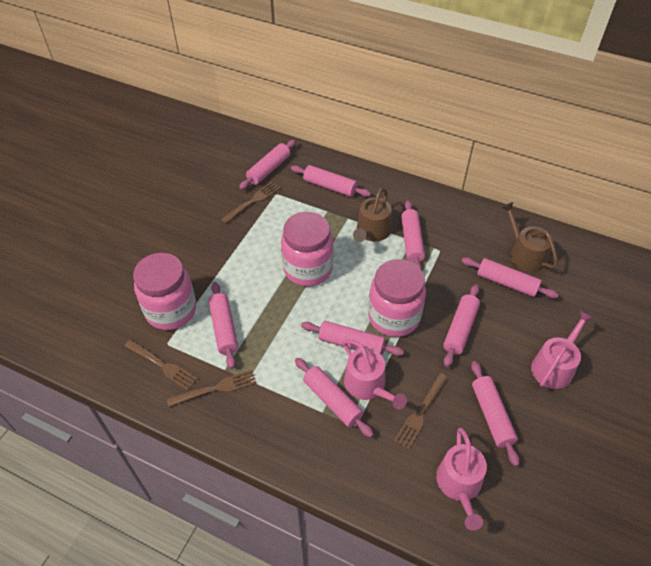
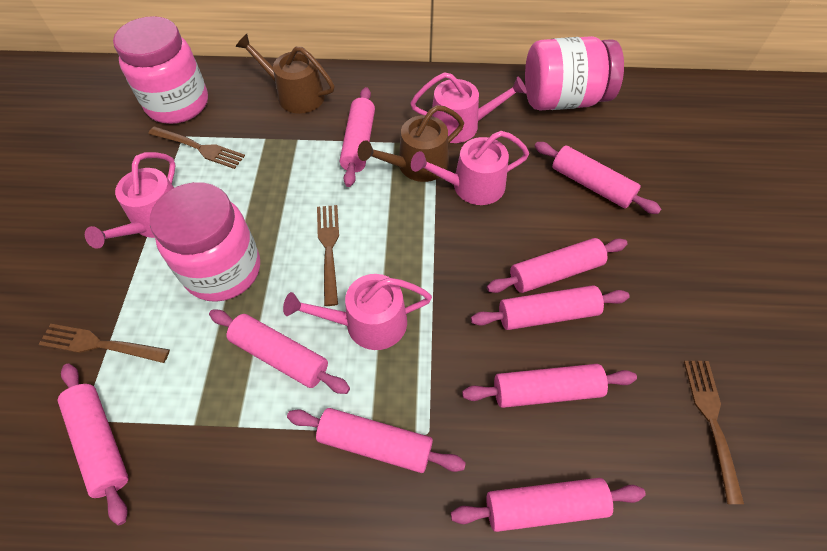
pink watering can: [343,339,407,409] [436,428,487,531] [531,311,593,389] = 3 -> [85,152,176,249] [283,274,432,350] [410,72,527,143] [411,131,529,205] = 4

